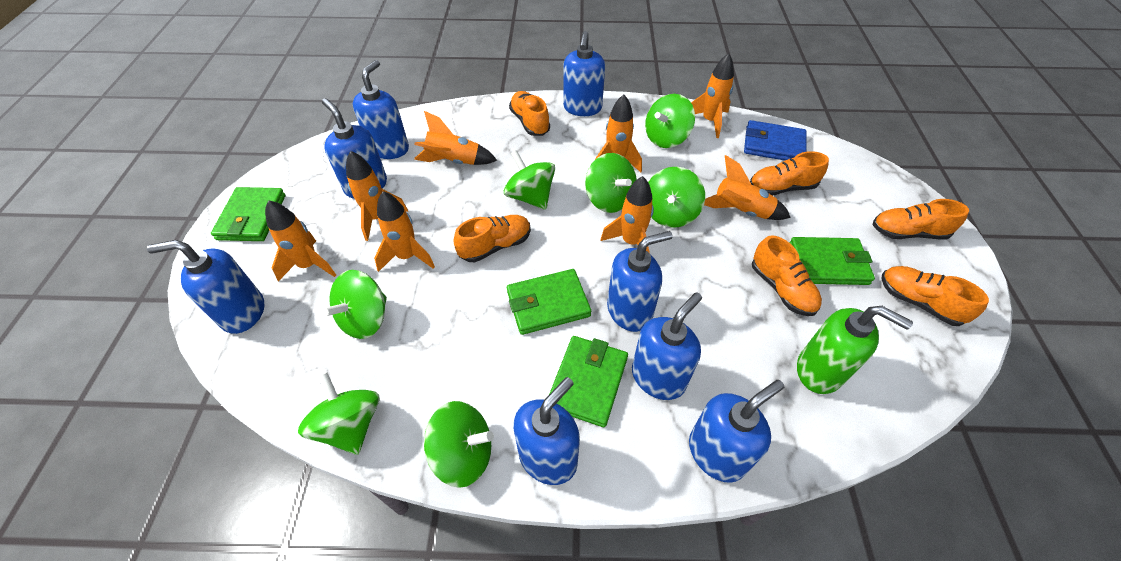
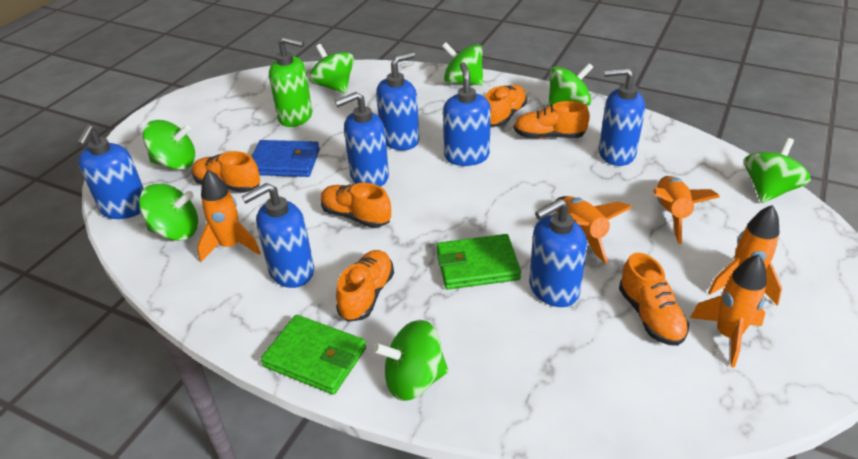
blue soap dispenser: [147,240,265,334] [322,98,387,199] [353,60,409,159] [513,377,580,485] [563,31,605,116] [607,231,673,332] [632,292,702,400] [689,380,784,483] = 8 -> [77,125,144,219] [242,183,314,288] [335,92,389,187] [376,52,419,150] [443,62,491,166] [529,198,587,307] [599,68,645,166] = 7
green wallet: [211,187,286,241] [507,269,591,335] [549,336,628,427] [789,237,875,285] = 4 -> [261,315,366,395] [436,234,521,290] = 2
orange rocket: [265,200,336,281] [346,151,408,241] [374,191,435,272] [414,111,497,165] [595,94,642,172] [600,176,654,253] [691,53,734,138] [704,155,791,220] = 8 -> [197,170,261,262] [555,196,633,264] [653,176,720,244] [690,254,767,368] [708,205,782,305] = 5

